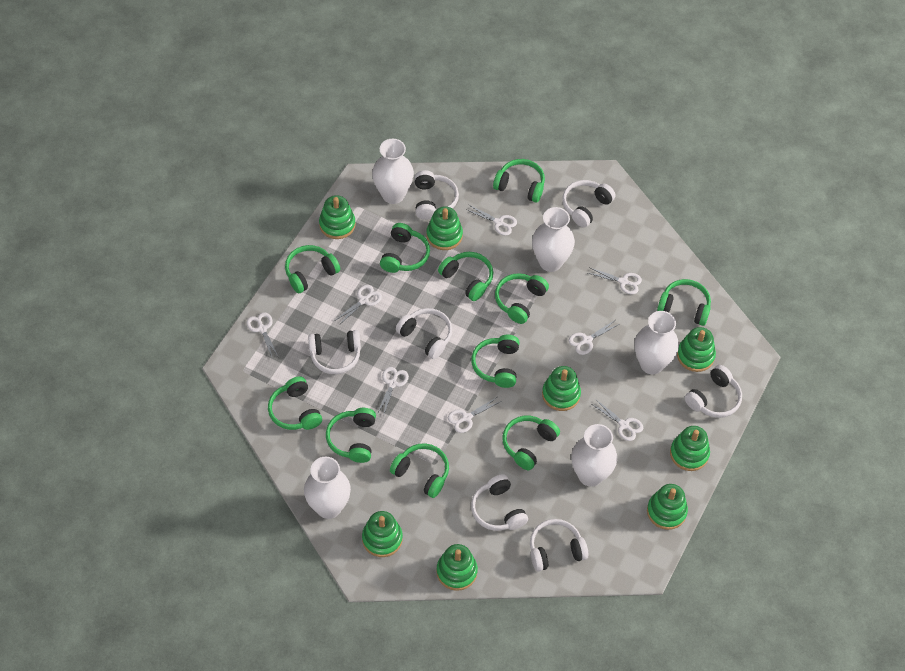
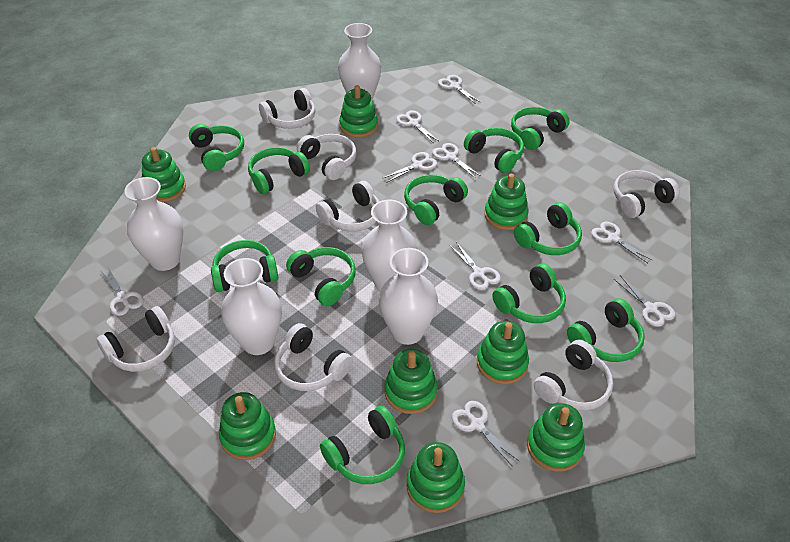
white scissors: [247,312,278,357] [336,285,382,325] [377,367,409,416] [448,397,501,433] [467,205,517,236] [569,320,619,355] [588,268,642,294] [592,399,643,441] = 8 -> [101,268,143,316] [383,152,438,182] [396,110,438,142] [432,143,481,178] [438,75,481,104] [450,242,501,290] [452,401,519,466] [591,221,653,263] [614,275,675,327] = 9

